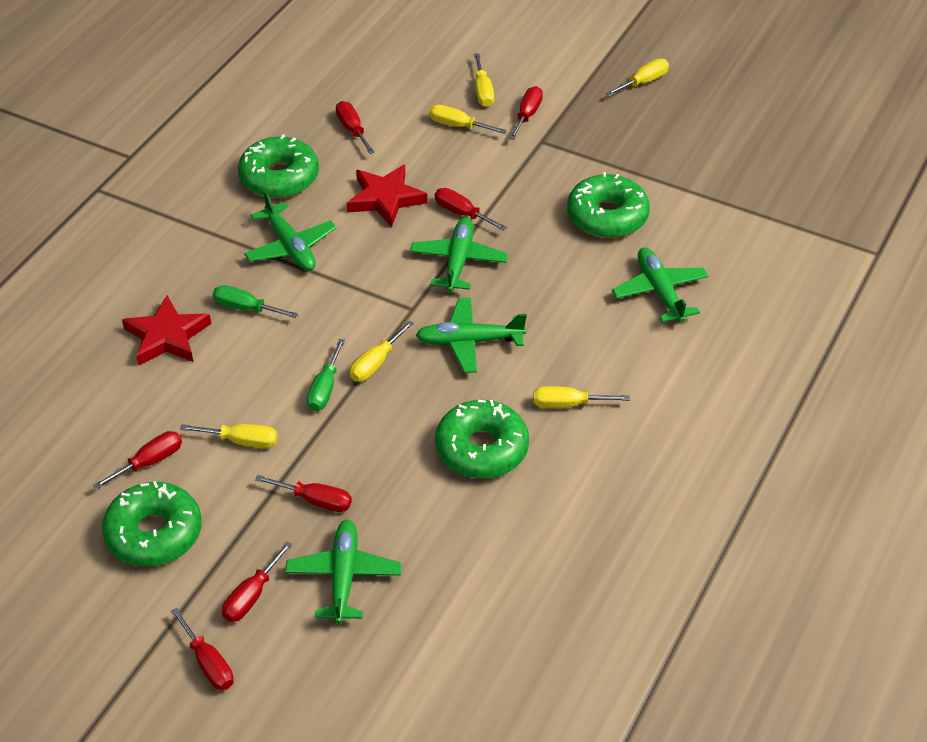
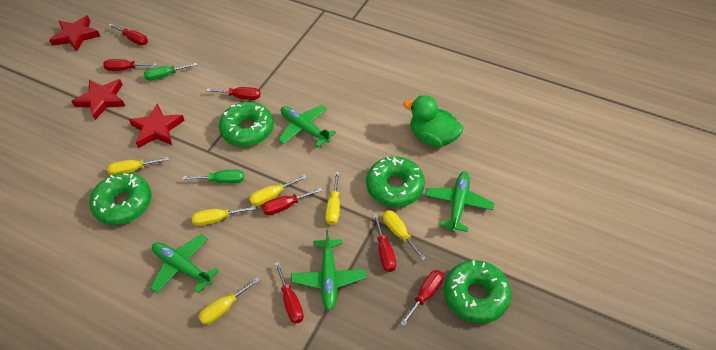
green duck: none = 0 -> [403,95,463,147] = 1
green plane: [244,191,336,271] [285,520,402,624] [410,217,508,292] [416,298,527,373] [612,247,708,322] = 5 -> [150,234,219,293] [278,105,336,148] [291,230,366,311] [425,171,494,232] = 4
red star: [122,295,211,366] [347,165,428,227] = 2 -> [49,15,100,52] [71,79,125,120] [129,103,185,148] = 3

